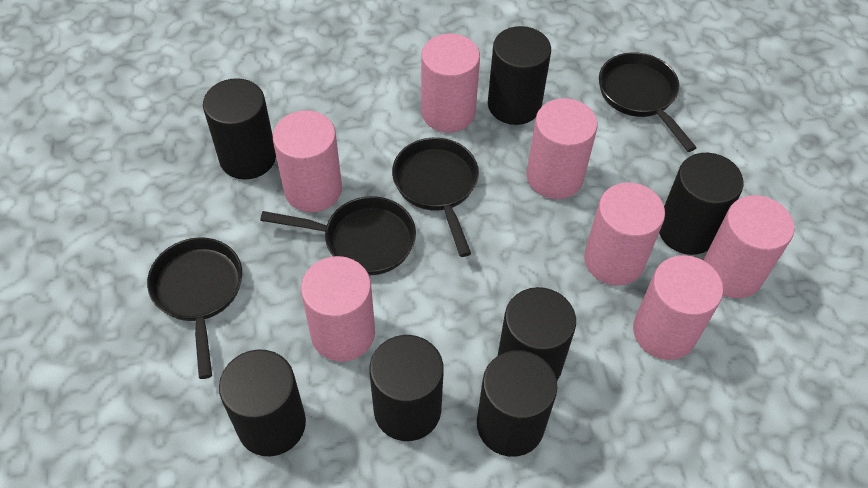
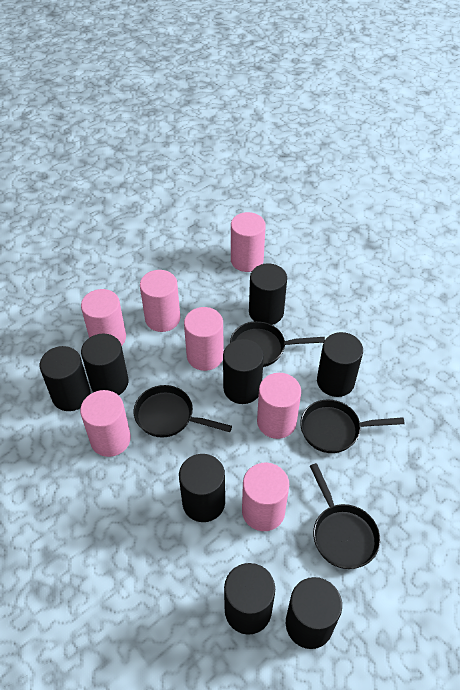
black cylinder: [203,78,276,180] [219,349,306,456] [369,335,444,441] [477,350,557,457] [488,26,551,125] [498,287,576,381] [659,153,743,255] = 7 -> [40,346,91,411] [81,334,129,395] [179,454,225,522] [223,339,264,404] [224,563,275,635] [249,263,287,325] [286,577,342,649] [317,332,363,397] = 8

